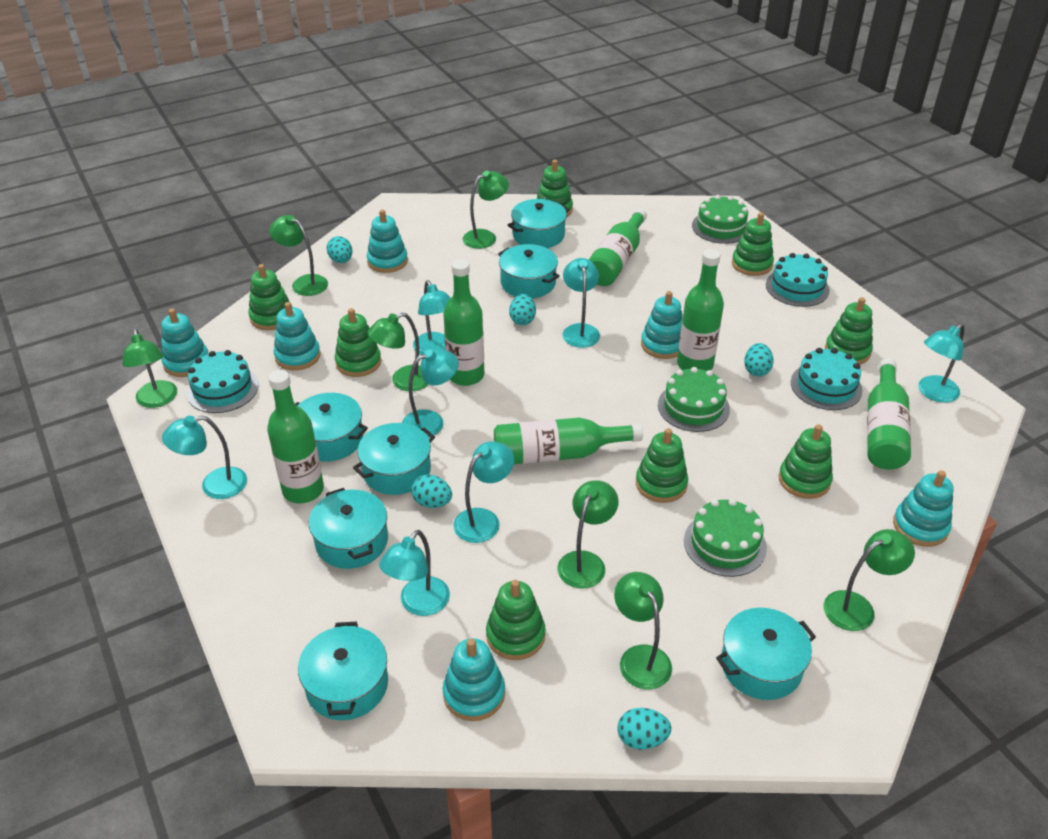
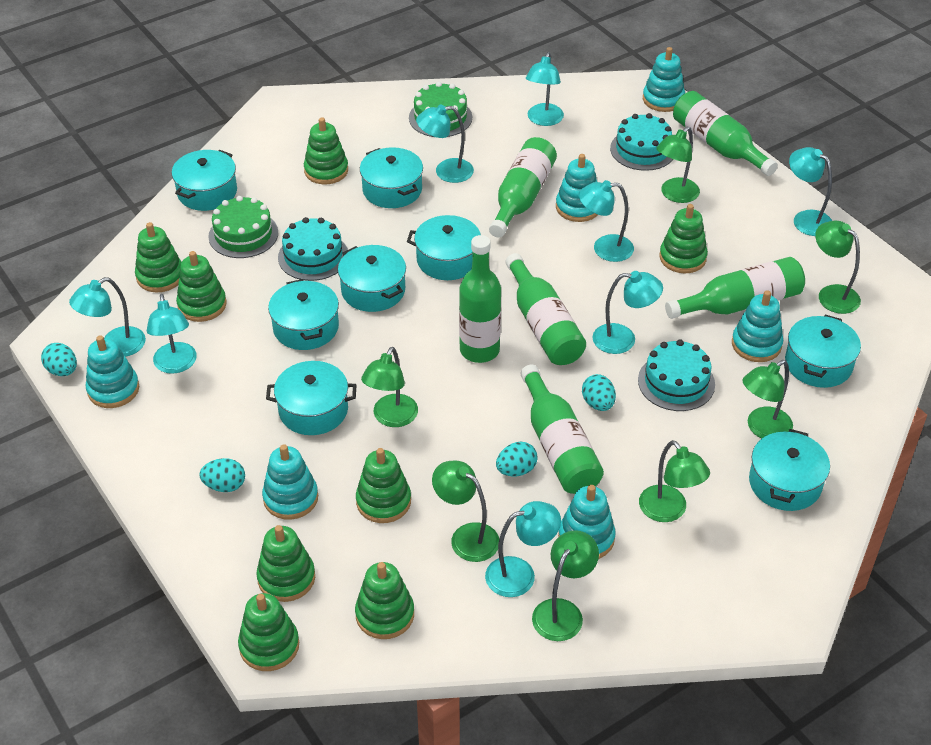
green cake: [658,367,730,432] [684,499,767,577] [692,195,748,244] = 3 -> [208,196,278,258] [409,82,472,137] = 2
turquoise egg: [327,236,352,263] [411,475,452,508] [509,294,536,325] [617,708,672,749] [744,343,774,376] = 5 -> [41,343,77,376] [199,458,245,492] [496,442,538,476] [582,374,616,411] = 4
turquoise lamp: [162,416,247,499] [379,530,450,616] [402,349,458,438] [413,280,450,355] [453,441,514,543] [562,258,600,348] [918,323,965,403] = 7 -> [69,277,146,357] [147,294,197,374] [416,105,474,183] [485,501,561,597] [526,52,564,126] [579,180,634,262] [593,271,663,354] [789,147,832,236] = 8
turquoise pot: [295,393,368,462] [298,622,388,720] [309,488,388,569] [353,423,435,495] [498,244,560,298] [508,199,570,248] [716,608,816,700] = 7 -> [172,150,237,211] [266,361,356,435] [268,279,339,350] [338,245,406,312] [360,147,423,208] [407,215,481,280] [749,429,830,511] [785,315,861,388] = 8

